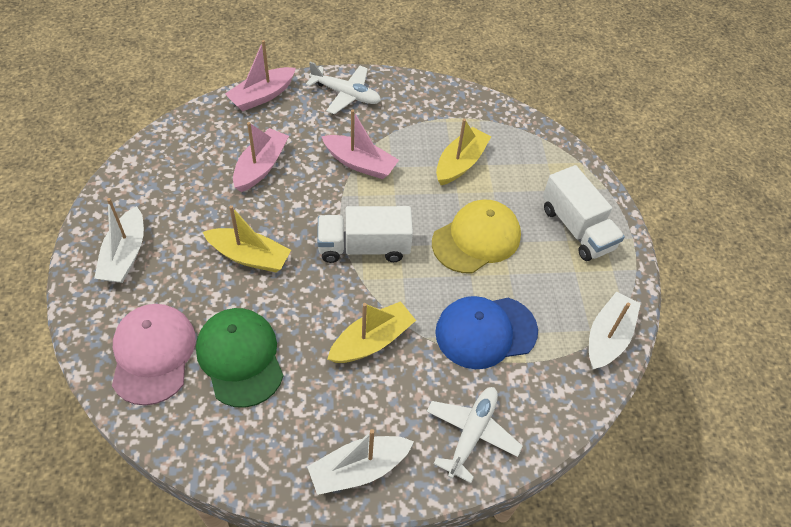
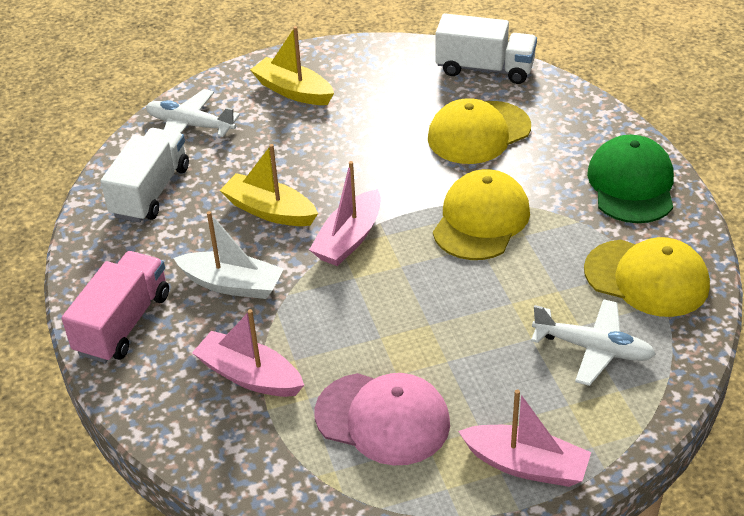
blue cap: [435,296,538,369] = 1 -> none = 0
pink truck: none = 0 -> [62,251,169,363] = 1
white boat: [94,198,144,283] [307,429,414,495] [589,292,641,370] = 3 -> [173,211,284,299] = 1
yellow boat: [203,205,291,272] [328,301,416,363] [436,119,491,185] = 3 -> [220,144,318,226] [250,26,334,105] = 2
yellow cap: [432,200,521,273] = 1 -> [428,98,531,164] [433,169,530,260] [584,237,710,317] = 3

